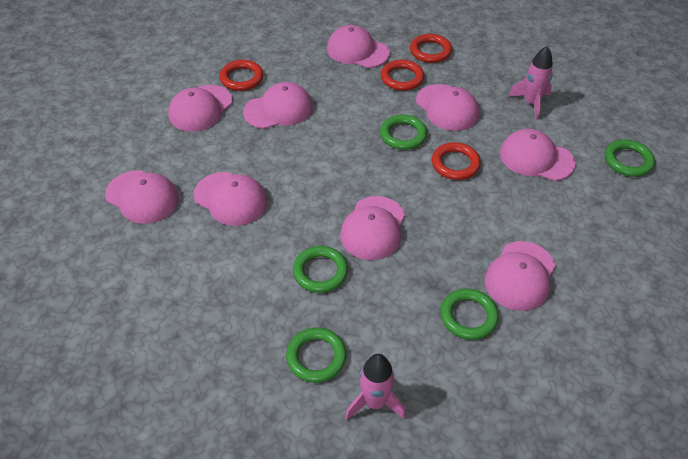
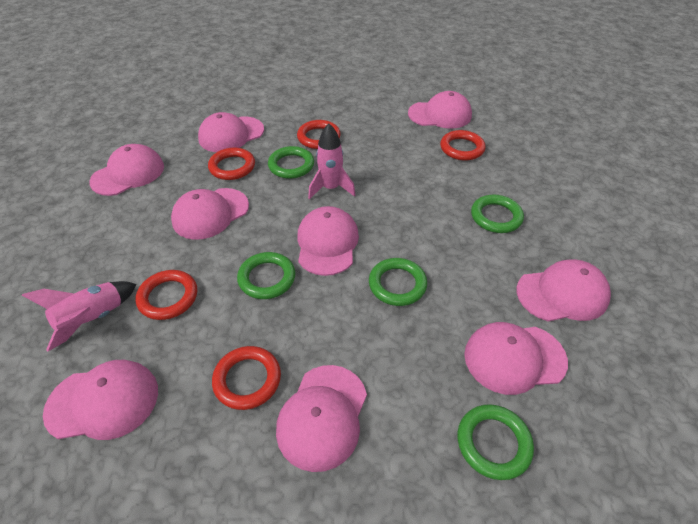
red ring: [220,60,263,91] [381,60,424,91] [410,34,452,63] [432,142,481,180] = 4 -> [135,270,197,320] [208,148,255,180] [212,346,281,410] [297,120,341,149] [440,130,486,161] = 5

